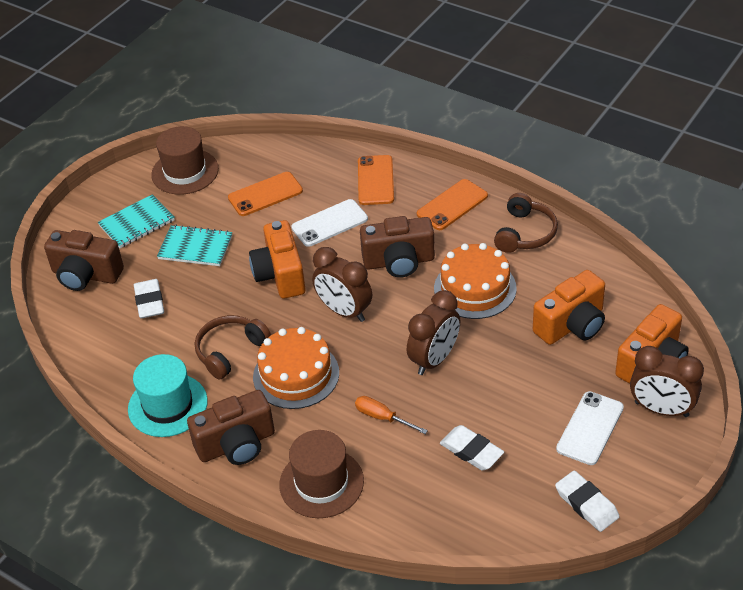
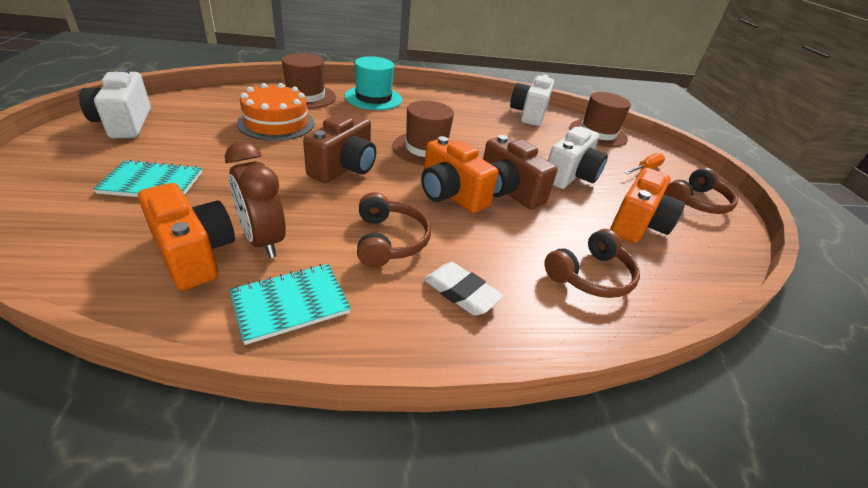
brown camera: [44,230,124,291] [187,390,275,465] [360,216,435,278] = 3 -> [303,113,376,183] [483,135,558,209] = 2
brown clock: [312,247,372,322] [407,290,460,375] [630,346,704,417] = 3 -> [225,142,286,258] = 1
brown hat: [151,126,219,195] [279,430,364,518] = 2 -> [282,53,336,109] [392,100,454,166] [569,92,631,147] = 3
brown headphones: [195,315,271,379] [494,193,558,253] = 2 -> [357,192,431,267] [544,229,640,298] [664,167,738,214] = 3
orange cake: [253,327,339,409] [434,243,517,319] = 2 -> [237,83,314,141] = 1
orange phone: [228,172,303,216] [358,155,394,205] [417,179,488,230] = 3 -> none = 0
white camera: none = 0 -> [79,68,151,138] [510,74,554,126] [548,126,608,189] = 3
white eraser: [134,279,164,318] [440,425,504,470] [555,470,620,532] = 3 -> [424,262,503,316] = 1
white phone: [291,199,368,247] [556,391,624,465] = 2 -> none = 0

